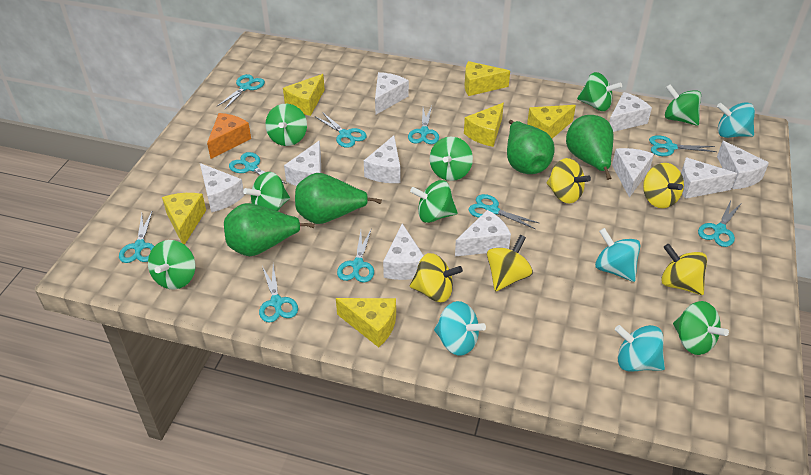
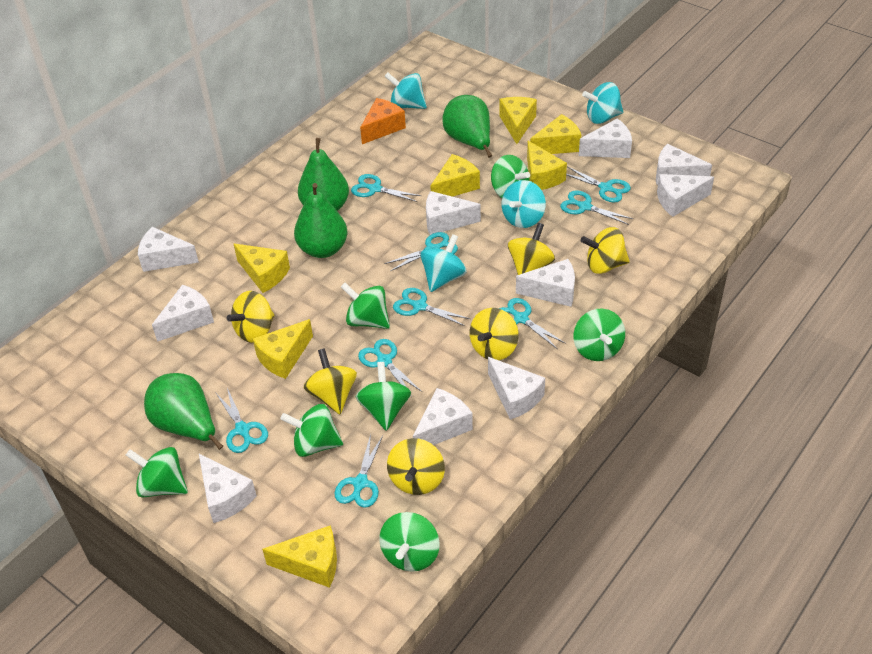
green spinning top: [148,240,195,290] [243,172,290,211] [265,104,307,146] [410,180,458,223] [430,137,473,181] [577,72,622,111] [665,84,701,126] [673,301,729,355] = 8 -> [126,447,188,498] [280,404,343,457] [341,283,390,329] [356,362,411,431] [379,512,440,572] [491,155,530,198] [574,309,625,361] = 7
turquoise scissors: [119,212,154,263] [217,74,265,110] [229,152,287,184] [259,265,298,323] [316,112,367,148] [337,228,374,283] [408,106,439,144] [469,194,539,229] [649,135,717,156] [698,201,741,247] = 10 -> [215,388,268,453] [334,434,383,508] [351,174,421,202] [358,339,422,397] [384,232,458,271] [393,288,470,326] [499,298,566,349] [560,190,633,225] [566,166,631,203] = 9
yellow cheese: [162,193,206,245] [283,74,325,116] [336,298,396,347] [464,103,504,147] [465,61,510,96] [527,105,576,138] = 6 -> [234,244,290,293] [253,319,313,379] [262,525,337,588] [430,154,480,197] [499,97,537,144] [527,141,567,190] [530,114,581,154] = 7
yellow spinning top: [410,253,463,302] [487,235,533,292] [547,158,591,203] [643,163,684,208] [661,244,707,295] = 5 -> [227,291,275,343] [304,348,357,414] [387,438,445,495] [470,308,519,360] [508,223,555,275] [581,227,630,274] = 6

